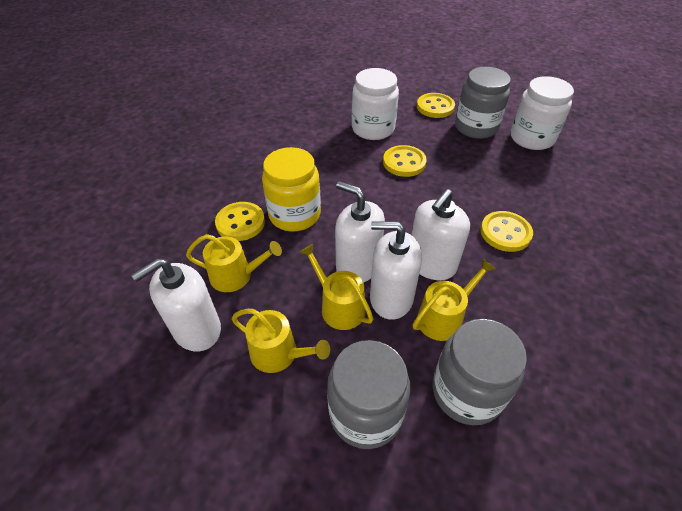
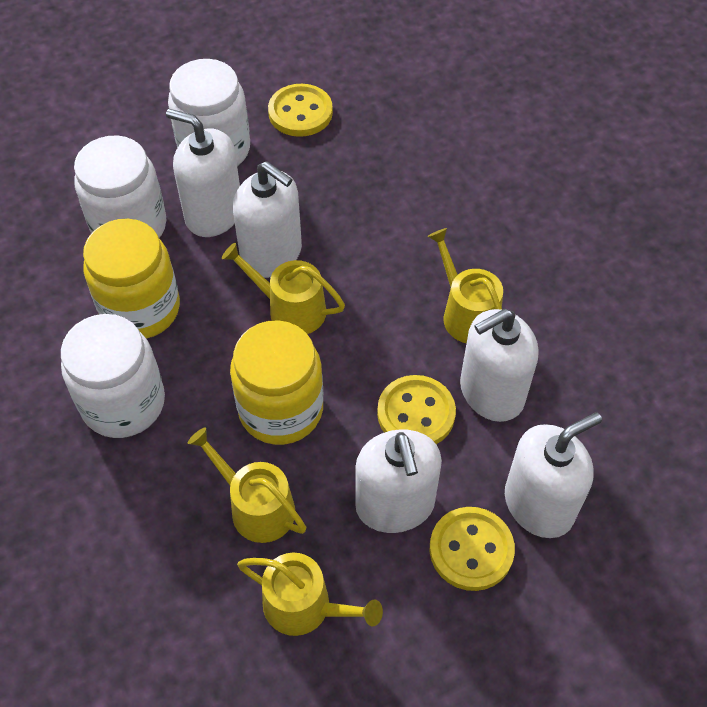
grey jar: [327,340,411,449] [433,319,527,425] [455,67,511,139] = 3 -> none = 0
white jar: [352,68,399,140] [510,76,574,150] = 2 -> [61,314,165,438] [74,135,167,238] [168,59,250,166] = 3
white soap dispenser: [131,258,221,351] [335,181,385,283] [370,222,422,320] [411,189,470,280] = 4 -> [166,109,240,237] [233,161,302,278] [355,429,442,533] [460,309,539,422] [505,413,602,538] = 5
yellow button: [215,202,265,241] [383,145,427,177] [417,93,455,118] [480,211,533,252] = 4 -> [268,84,333,137] [377,375,456,444] [430,507,515,591] = 3
yellow jar: [262,147,321,232] = 1 -> [83,219,180,339] [230,320,323,445] = 2

